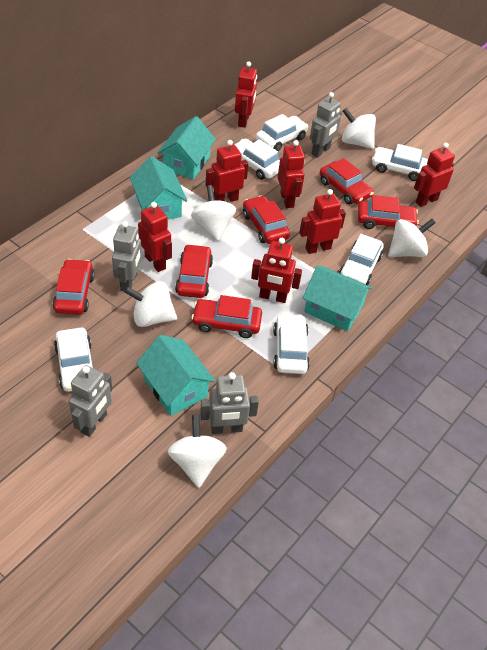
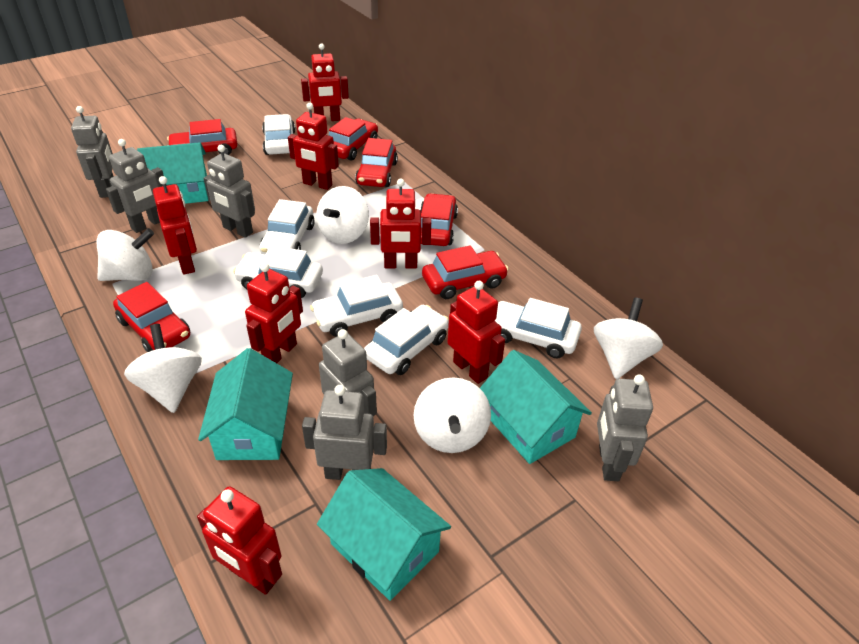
grey robot: [69,365,112,437] [112,221,142,291] [200,372,259,434] [310,92,342,158] = 4 -> [71,106,114,198] [106,139,167,233] [204,145,255,238] [302,385,387,480] [319,329,377,416] [597,374,653,481] = 6

